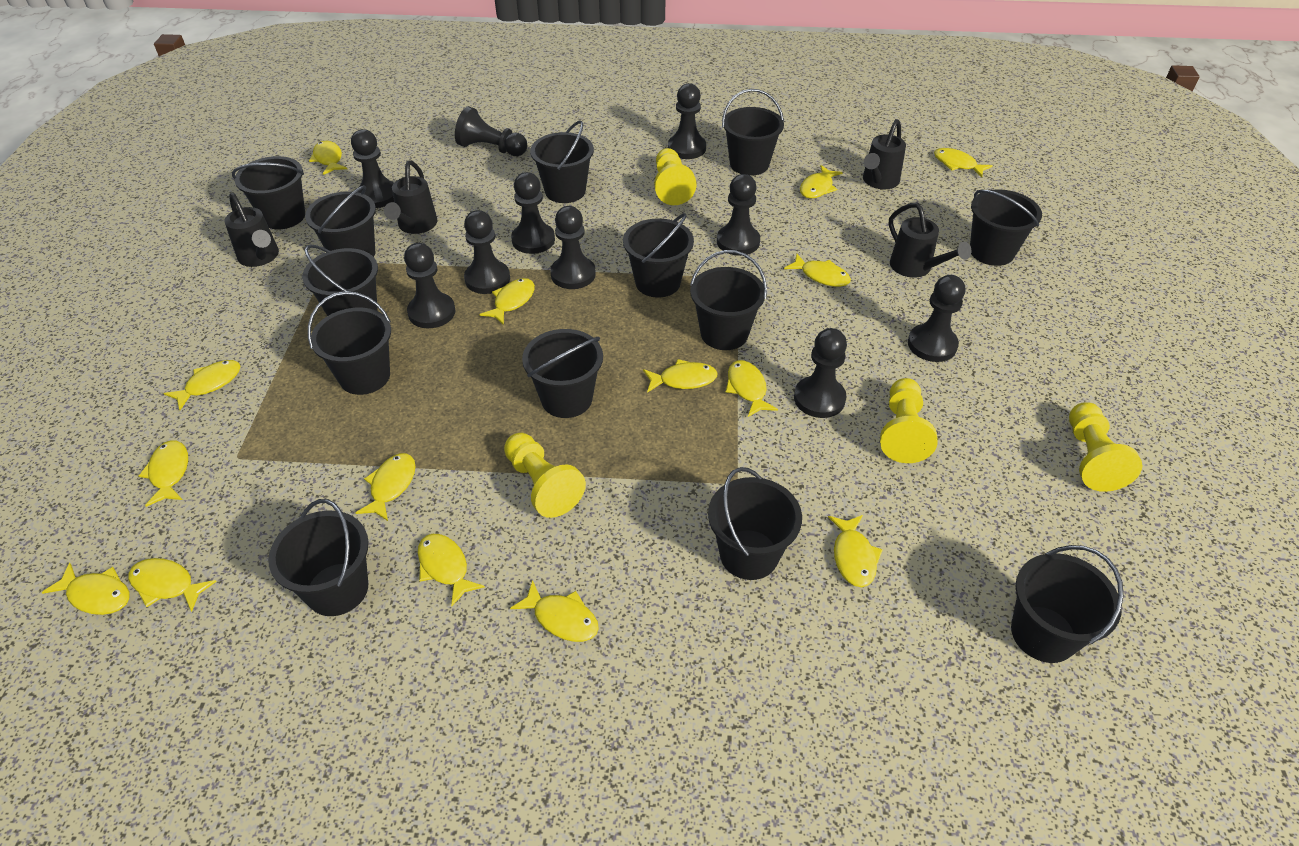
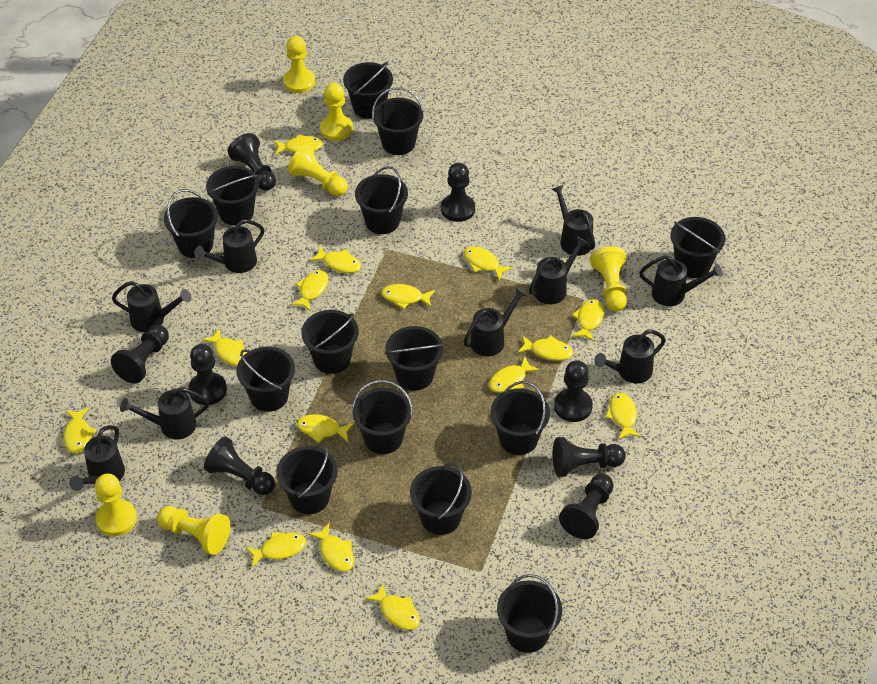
black bucket: [232,156,305,229] [268,499,369,616] [302,245,378,316] [305,185,376,257] [308,291,391,395] [522,329,603,418] [530,121,594,203] [623,213,694,298] [690,250,767,350] [708,467,802,580] [722,89,784,176] [970,189,1042,266] [1011,545,1124,663] = 13 -> [164,189,218,258] [206,166,259,226] [237,346,295,412] [276,444,338,514] [301,310,359,374] [343,62,393,119] [352,380,413,454] [355,166,408,234] [372,87,424,155] [385,326,444,391] [410,462,472,535] [490,381,550,455] [497,574,562,653] [671,217,725,278] = 14
black pawn: [351,129,394,208] [404,243,456,328] [455,106,527,156] [464,210,510,294] [511,172,555,254] [550,206,596,289] [668,83,706,159] [717,174,760,256] [794,328,847,418] [908,275,965,362] = 10 -> [111,325,169,384] [188,344,227,405] [204,436,275,495] [227,133,276,191] [441,163,475,222] [553,437,626,477] [554,360,593,422] [559,474,614,539] = 8
black watering can: [225,193,279,267] [384,160,438,234] [863,119,906,189] [889,203,971,278] = 4 -> [69,425,125,491] [112,281,191,332] [120,387,209,440] [194,219,264,273] [463,287,527,356] [529,236,589,304] [551,185,595,256] [594,330,666,383] [639,255,722,306] = 9
yellow pawn: [504,433,586,518] [654,148,696,205] [880,378,938,463] [1069,402,1143,492] = 4 -> [95,474,137,536] [157,506,230,555] [283,36,315,93] [288,145,348,196] [320,83,353,141] [590,246,627,312] = 6

